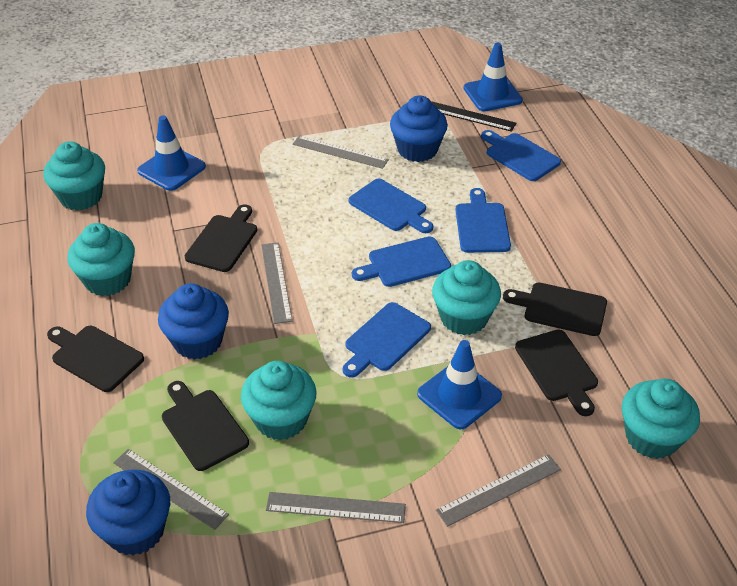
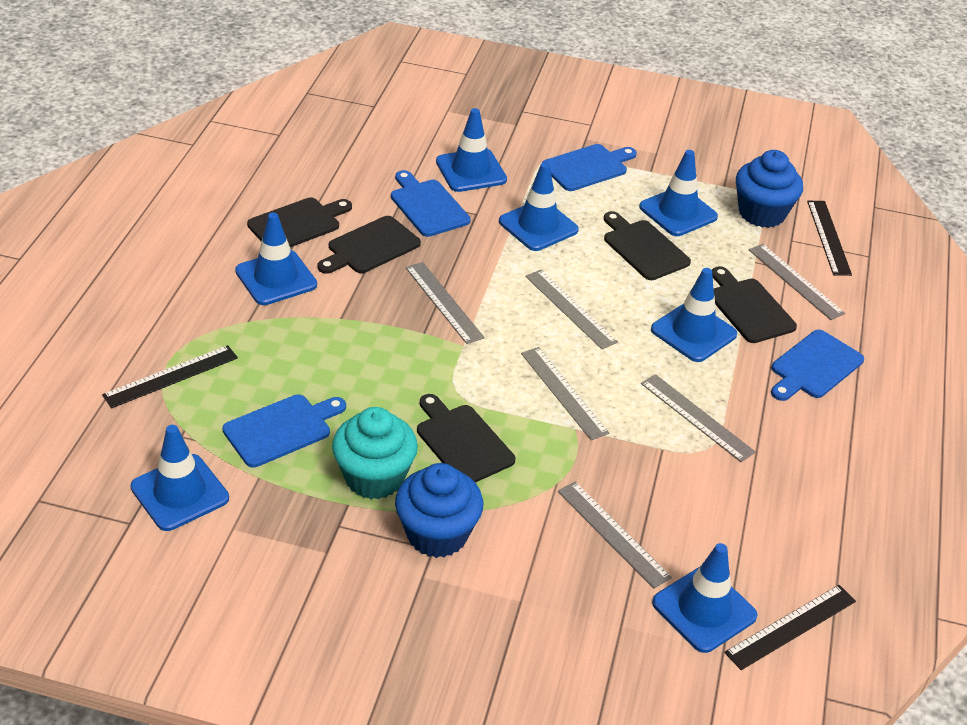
black ruler: [431,101,516,132] = 1 -> [102,345,238,408] [724,585,856,670] [807,201,852,276] = 3
blue cupcake: [86,469,170,556] [158,283,229,360] [390,96,448,162] = 3 -> [395,463,483,558] [736,150,803,228] = 2
blue cutting board: [343,302,431,378] [349,179,433,233] [352,236,451,287] [455,188,511,253] [481,130,561,181] = 5 -> [222,394,346,468] [391,170,471,237] [542,144,637,191] [771,330,864,401] = 4
blue traffic cone: [137,115,206,191] [417,340,502,430] [463,43,523,112] = 3 -> [131,425,229,531] [235,212,317,305] [436,108,507,192] [499,162,579,251] [639,150,718,236] [651,268,737,362] [652,543,758,653] = 7
grey ruler: [114,449,229,530] [261,242,292,324] [266,492,406,523] [293,135,389,169] [436,454,561,527] = 5 -> [406,262,485,344] [521,347,609,440] [525,270,618,349] [558,482,672,588] [641,374,756,462] [749,244,845,320] = 6
turquoise cupcake: [43,141,105,211] [67,223,135,296] [241,361,317,440] [432,260,501,335] [622,378,700,459] = 5 -> [332,407,418,499] = 1

